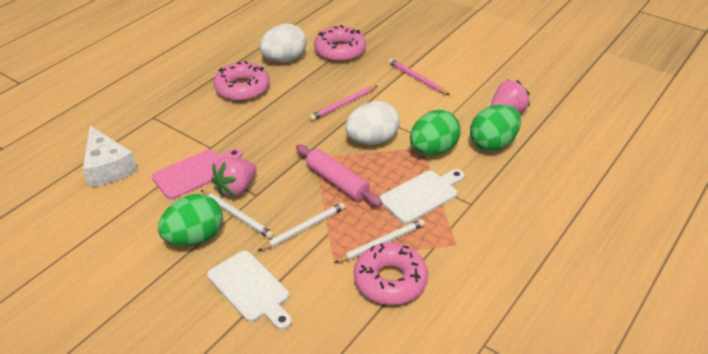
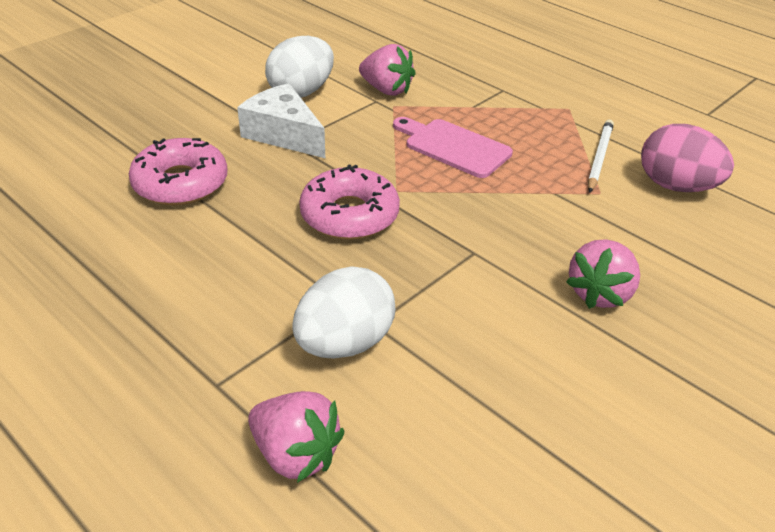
green egg: [158,194,223,246] [410,110,461,155] [470,104,521,151] = 3 -> none = 0
pink donut: [214,61,270,101] [314,25,366,62] [354,243,428,305] = 3 -> [129,138,228,206] [299,164,400,240] = 2
pink egg: none = 0 -> [641,124,734,192] = 1
pink pencil: [309,86,377,121] [388,58,450,95] = 2 -> none = 0
pink rolling pin: [296,144,382,207] = 1 -> none = 0
pink strawberry: [211,157,256,197] [491,79,530,113] = 2 -> [248,391,344,483] [359,44,416,96] [566,239,640,309] = 3
white cutting board: [207,251,292,330] [380,169,465,224] = 2 -> none = 0
white pencil: [201,190,274,239] [258,202,345,251] [334,219,425,263] = 3 -> [588,120,614,193] = 1

